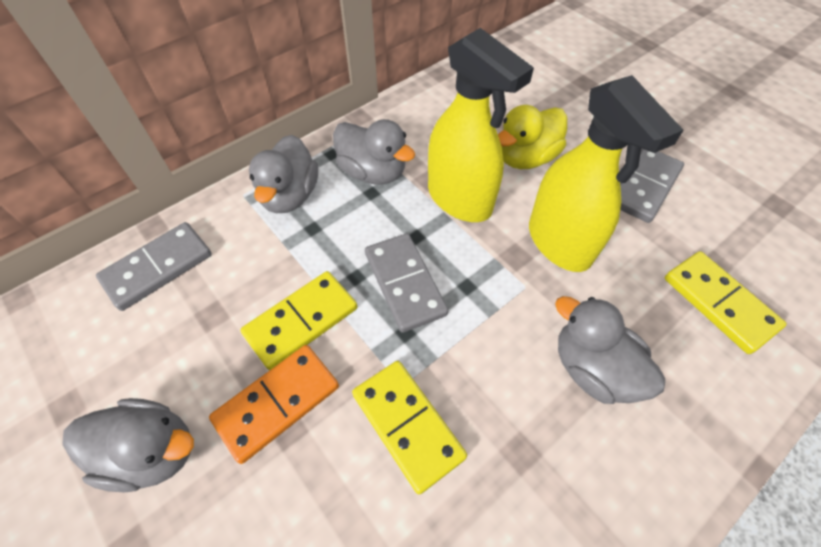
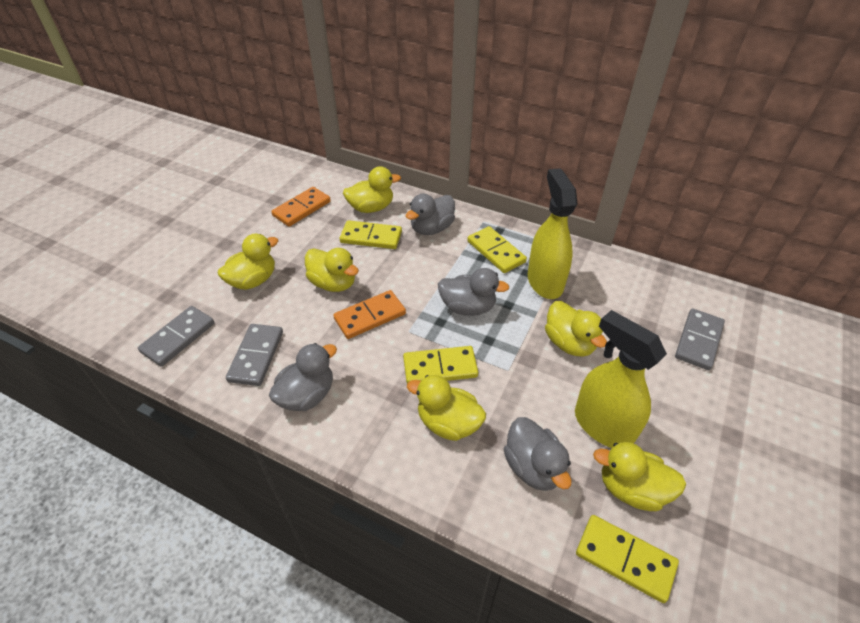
orange domino: [209,345,339,464] = 1 -> [271,187,331,227] [333,290,406,339] = 2
yellow domino: [240,271,357,370] [352,361,467,494] [665,251,787,354] = 3 -> [340,220,402,249] [403,346,478,383] [467,226,527,273] [576,515,679,603] = 4
yellow duck: [498,105,567,169] = 1 -> [218,234,278,290] [305,248,359,292] [343,166,401,213] [407,375,486,441] [545,301,607,357] [593,442,686,511] = 6

